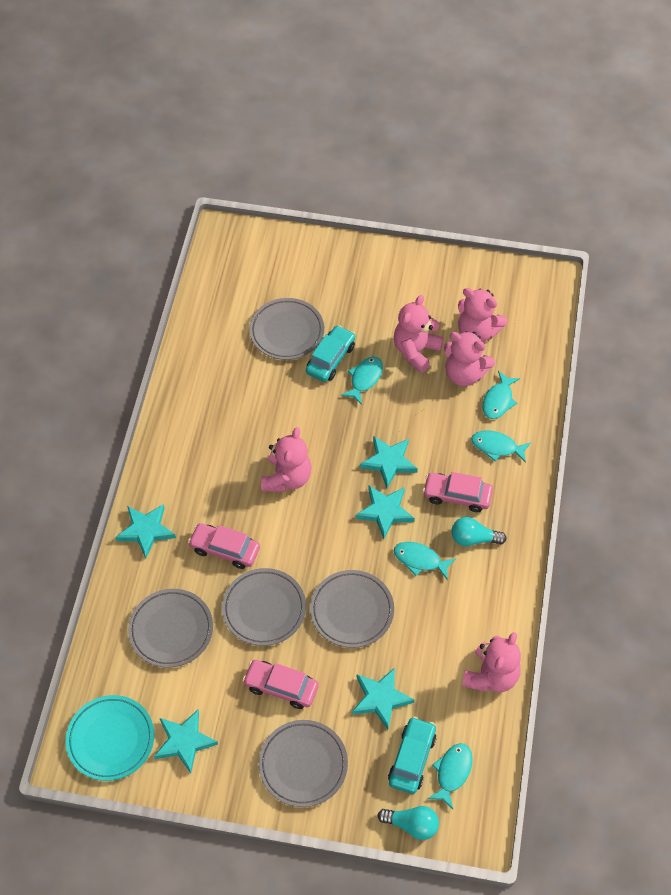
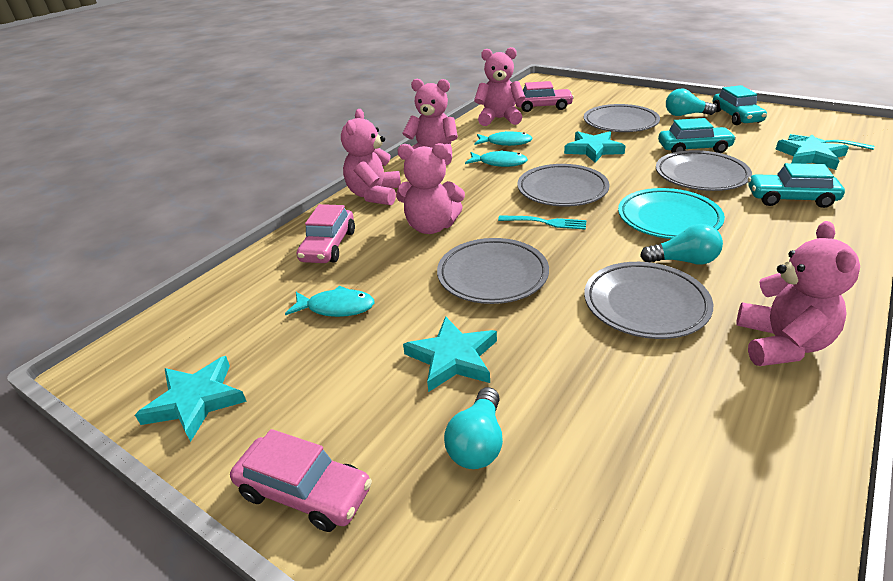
turquoise car: [306,325,355,382] [388,717,437,794] = 2 -> [658,118,736,153] [713,85,767,125] [748,163,845,208] = 3
turquoise fish: [341,356,383,405] [394,542,456,580] [428,743,473,809] [471,431,531,463] [482,371,520,419] = 5 -> [285,286,375,317] [465,150,528,167] [474,131,533,146] = 3
turquoise fork: none = 0 -> [498,216,586,230] [788,134,874,150] = 2
turquoise light bulb: [378,806,439,840] [451,517,507,546] = 2 -> [444,387,503,469] [640,224,723,265] [666,88,717,116] = 3
turquoise star: [115,504,176,558] [154,710,218,773] [352,667,414,730] [355,486,415,539] [360,436,418,488] = 5 -> [135,356,247,442] [403,316,497,392] [564,131,625,163] [776,135,849,170] = 4

